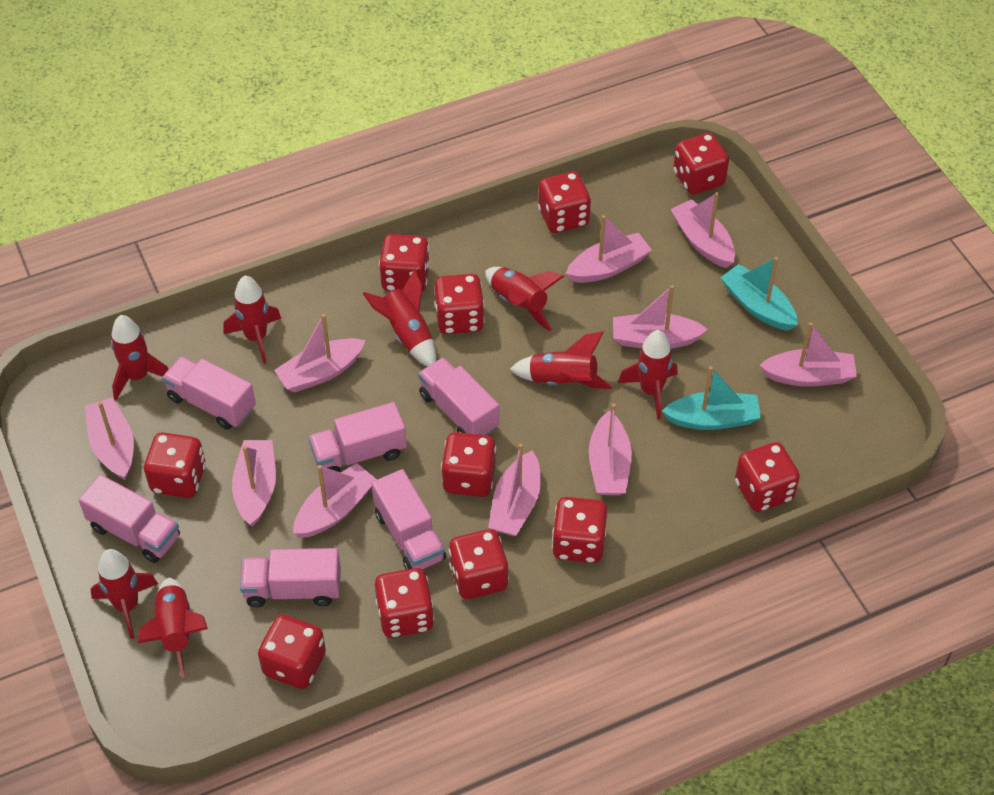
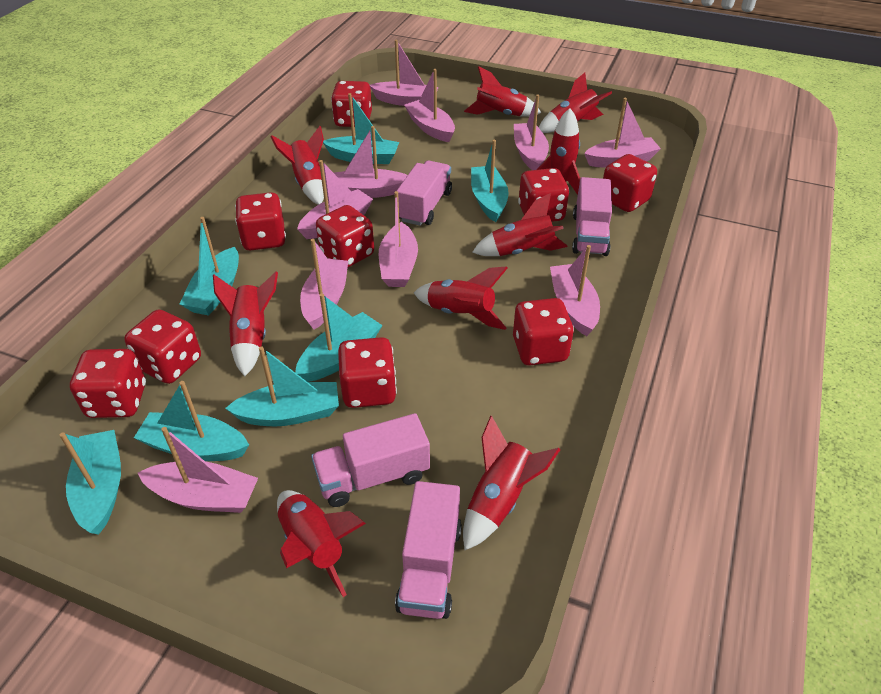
pink truck: [79,474,180,563] [162,356,256,430] [240,548,341,607] [308,402,407,472] [371,469,446,570] [418,357,499,435] = 6 -> [311,413,430,507] [395,481,462,619] [397,161,452,226] [572,177,612,256] = 4
red dice: [144,432,206,498] [258,614,326,689] [375,568,434,638] [379,234,430,292] [434,274,485,334] [441,432,496,497] [449,529,509,599] [538,172,591,233] [552,497,607,563] [673,133,729,195] [735,442,800,512] = 11 -> [70,349,146,418] [124,310,201,384] [235,192,286,250] [316,205,374,267] [331,81,372,127] [338,337,397,408] [513,298,574,365] [518,168,569,222] [603,154,657,212] = 9
red rocket: [90,549,158,639] [111,315,169,400] [138,578,208,678] [223,275,281,364] [363,269,436,366] [485,267,564,332] [510,331,612,389] [618,330,677,419] = 8 -> [213,271,278,376] [271,126,324,205] [277,490,366,597] [414,266,508,330] [463,416,560,550] [464,66,541,116] [472,193,568,256] [537,108,580,195] [539,73,612,133] = 9
turquoise boat: [662,366,761,430] [720,257,798,331] = 2 -> [59,430,121,535] [134,381,249,461] [180,217,239,315] [225,346,339,426] [295,293,383,382] [323,93,399,164] [471,140,509,222] = 7

